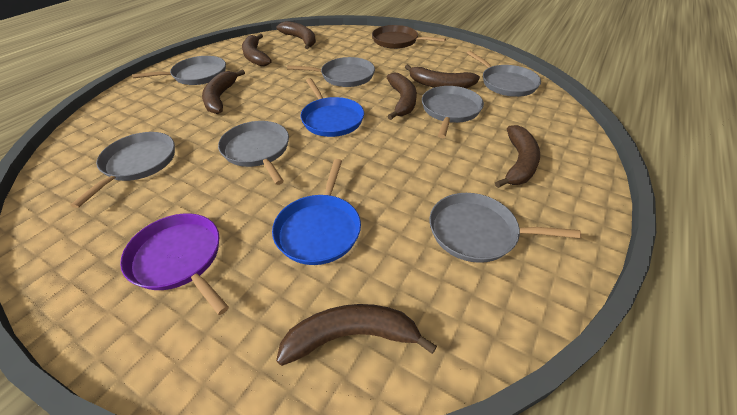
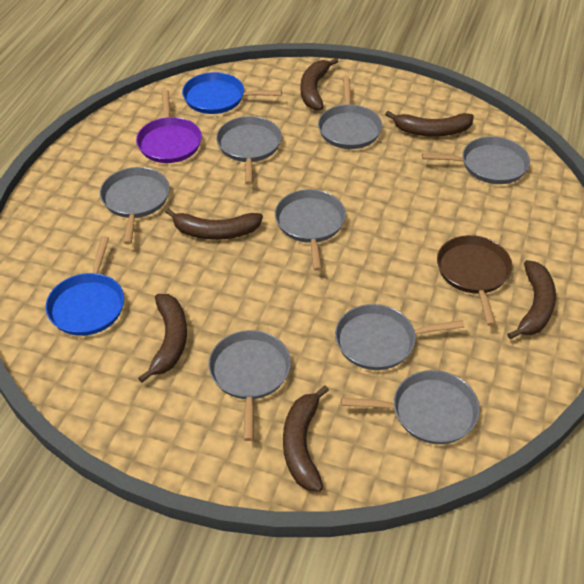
brown banana: [202,69,245,114] [242,34,272,66] [276,21,316,49] [276,304,437,366] [387,73,417,120] [405,64,480,88] [495,125,540,188] = 7 -> [138,294,187,383] [165,208,263,240] [283,385,329,492] [301,58,339,110] [385,111,474,137] [507,260,556,339] = 6
grey pan: [71,132,175,208] [132,56,226,85] [218,121,289,185] [287,57,375,87] [422,86,484,138] [430,193,581,263] [467,51,541,97] = 7 -> [100,167,170,244] [208,330,291,441] [216,116,282,185] [275,189,346,271] [318,77,382,149] [335,304,464,370] [341,370,480,444] [422,136,530,184] = 8

